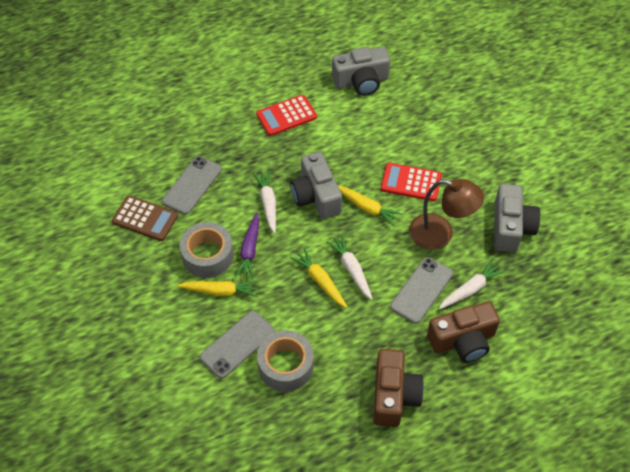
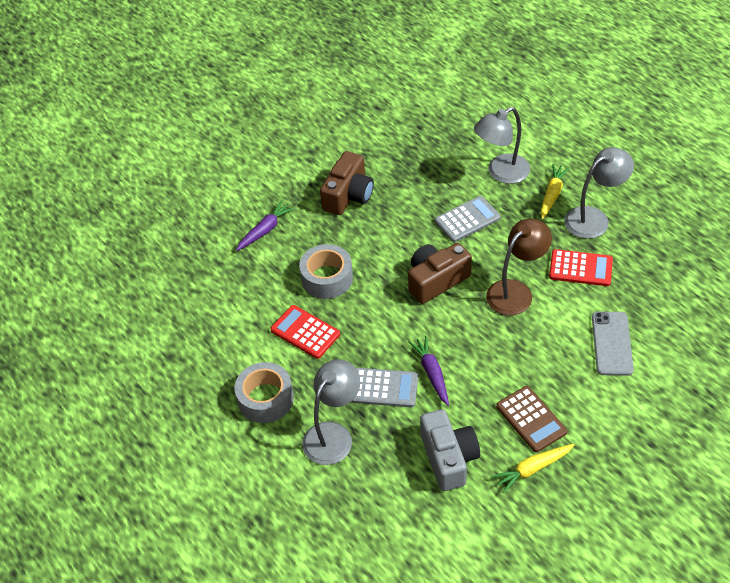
grey calculator: none = 0 -> [351,368,418,407] [435,196,500,242] = 2
grey camera: [290,152,342,219] [332,47,390,96] [494,184,540,252] = 3 -> [420,409,480,491] = 1
grey lamp: none = 0 -> [302,359,360,465] [474,107,530,184] [565,147,634,239] = 3
grey phone: [162,156,222,215] [200,311,275,378] [390,257,453,324] = 3 -> [592,312,634,376] = 1
purple carrot: [235,212,259,279] = 1 -> [236,201,294,251] [408,336,449,406] = 2
white carrot: [253,170,276,233] [327,235,373,300] [439,259,505,309] = 3 -> none = 0
yellow carrot: [177,281,259,297] [290,248,347,308] [338,186,403,226] = 3 -> [492,444,575,493] [541,164,570,219] = 2

